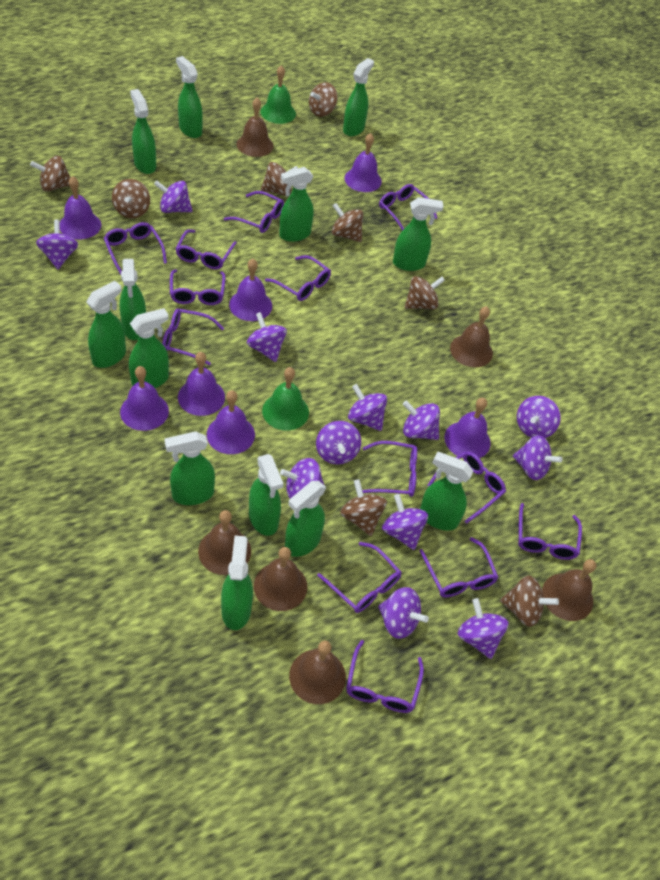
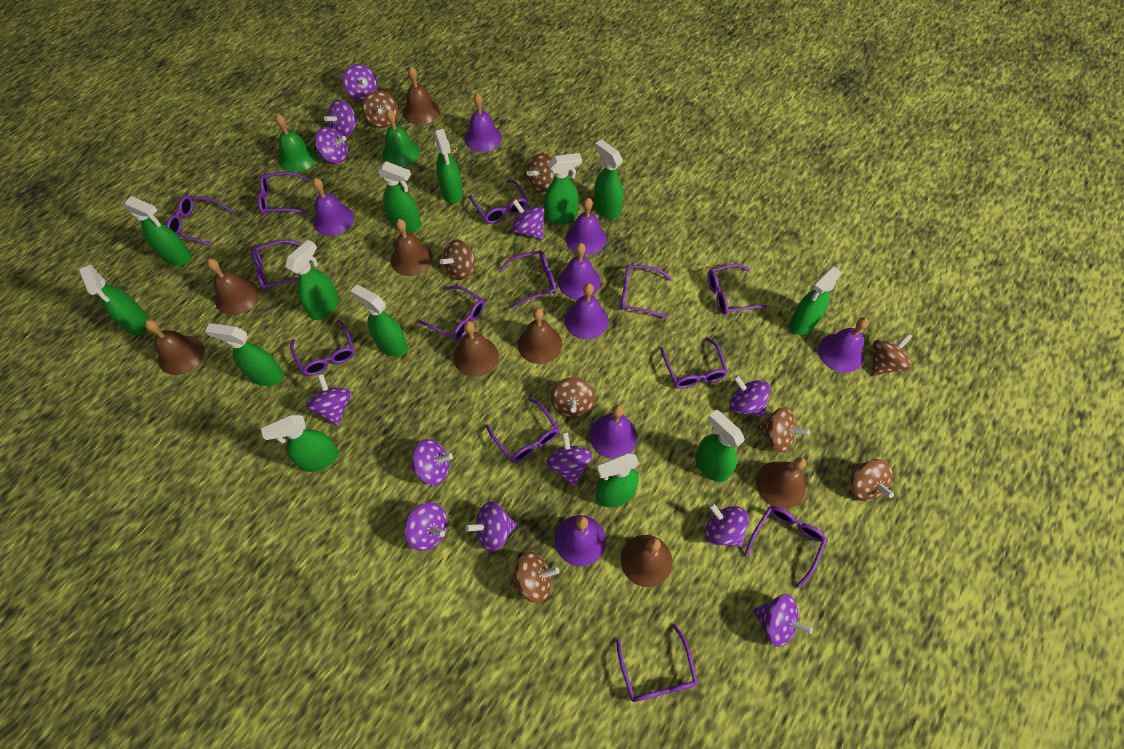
brown bell: [198,510,251,575] [237,98,274,157] [254,547,307,611] [289,641,346,704] [450,306,493,367] [542,559,596,621] = 6 -> [145,320,204,375] [207,259,259,315] [391,219,433,276] [403,66,440,125] [454,321,499,377] [518,308,562,364] [621,535,673,587] [756,457,806,509] = 8
purple bell: [60,176,101,239] [120,366,169,431] [178,352,225,416] [207,390,255,454] [229,259,272,321] [344,133,382,192] [444,398,491,458] = 7 -> [312,178,354,236] [464,93,502,152] [555,515,606,566] [558,243,600,299] [565,283,608,339] [566,198,607,255] [590,405,637,458] [818,317,869,373] = 8

